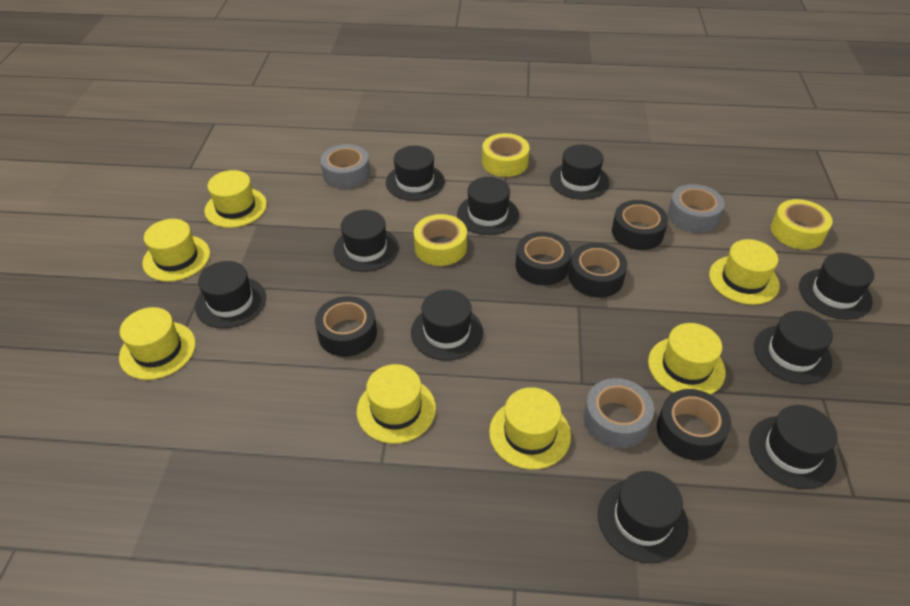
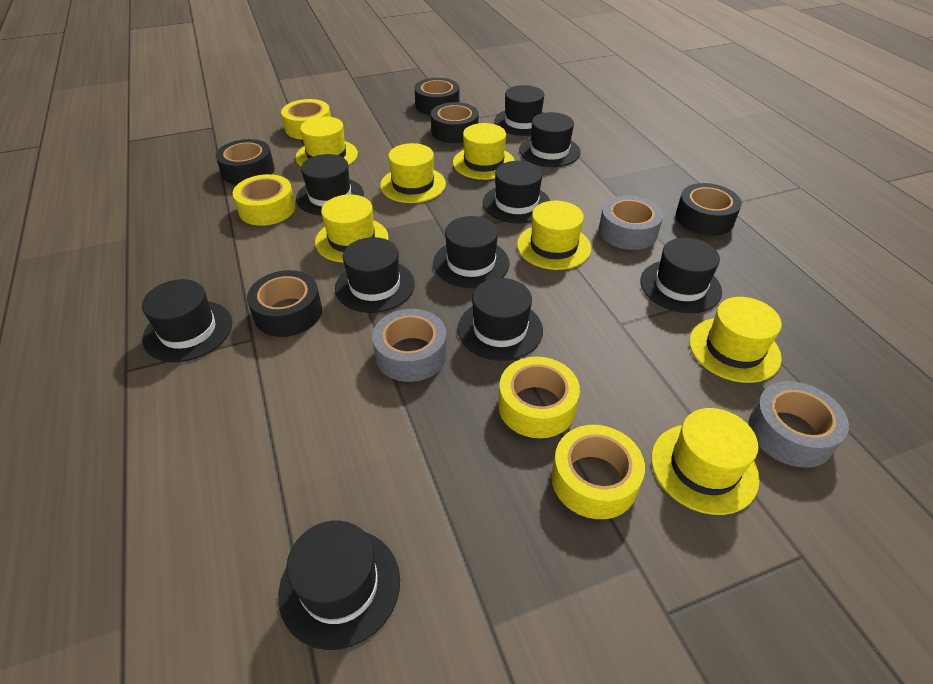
yellow tape: [414,214,467,266] [482,133,530,177] [771,199,833,250] = 3 -> [233,174,296,226] [281,99,331,140] [498,357,580,438] [551,425,645,519] = 4

